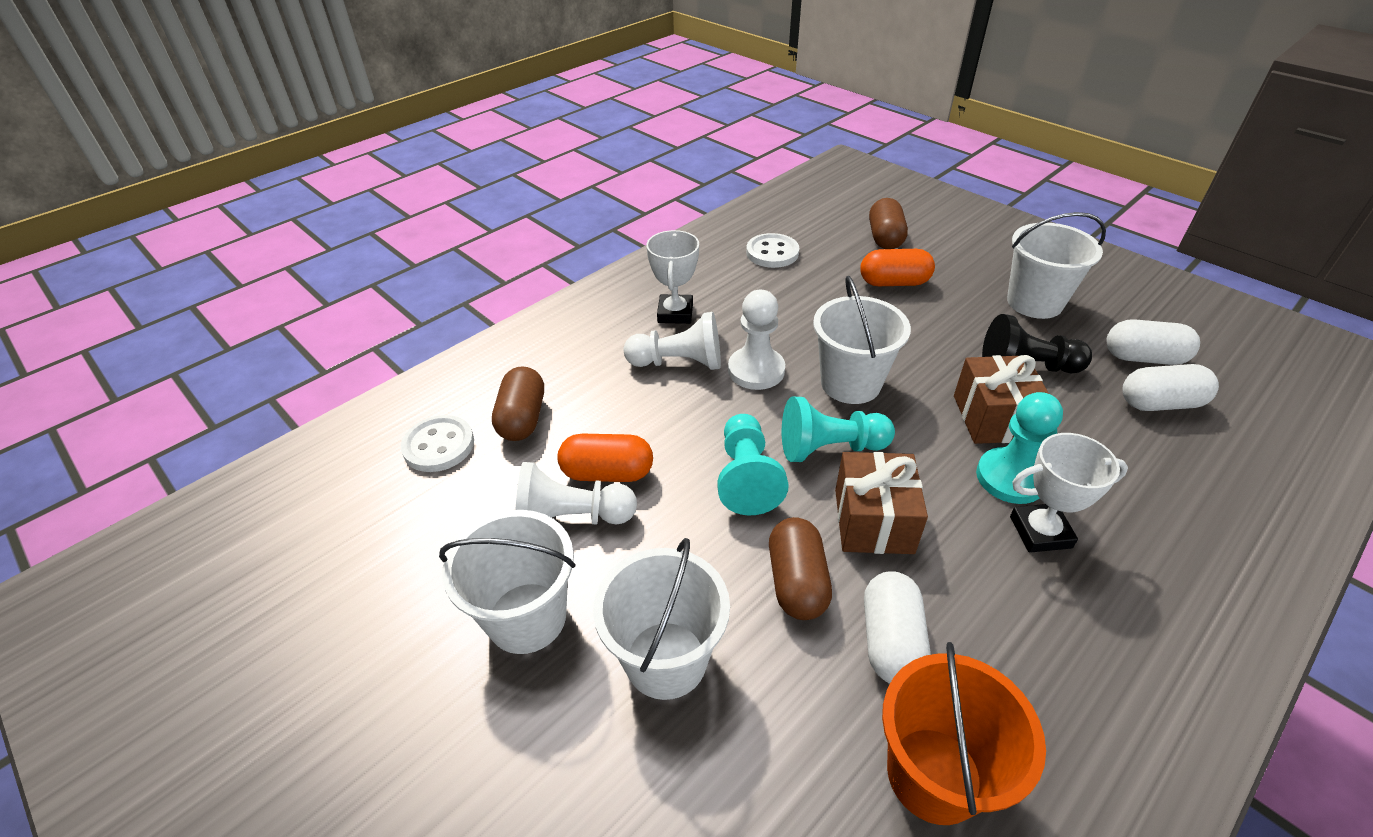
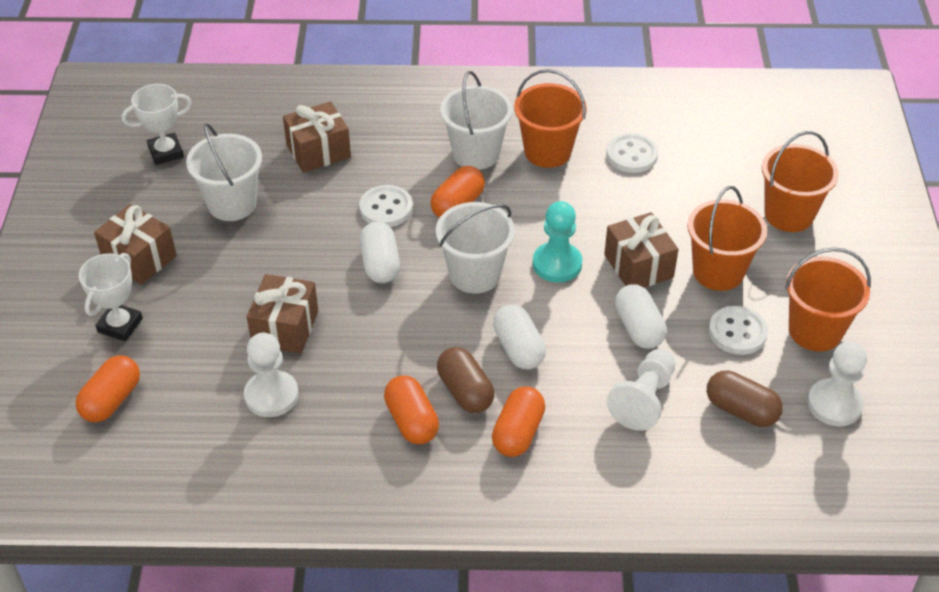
black pawn: [982,314,1092,373] = 1 -> none = 0
brown capsule: [492,366,544,441] [769,517,832,620] [869,198,908,249] = 3 -> [437,347,494,413] [707,371,783,427] = 2
brown gift: [835,452,928,554] [954,355,1049,444] = 2 -> [94,204,177,285] [247,274,318,354] [283,101,351,173] [604,212,679,287] = 4
orange bucket: [882,642,1046,825] = 1 -> [514,69,587,168] [687,186,767,291] [762,131,839,232] [785,247,871,351] = 4
orange capsule: [558,434,653,482] [860,249,935,286] = 2 -> [75,355,140,422] [384,376,439,444] [430,166,485,218] [492,387,545,457] = 4
turquoise pawn: [717,414,789,516] [782,396,895,462] [976,392,1063,504] = 3 -> [533,201,582,283] = 1
white bucket: [439,510,576,654] [593,538,730,700] [813,276,911,404] [1007,212,1106,319] = 4 -> [186,123,262,221] [436,202,515,294] [440,71,513,170] = 3
white button: [401,415,474,472] [746,233,799,268] = 2 -> [359,185,413,227] [606,133,658,173] [709,306,768,355] = 3

